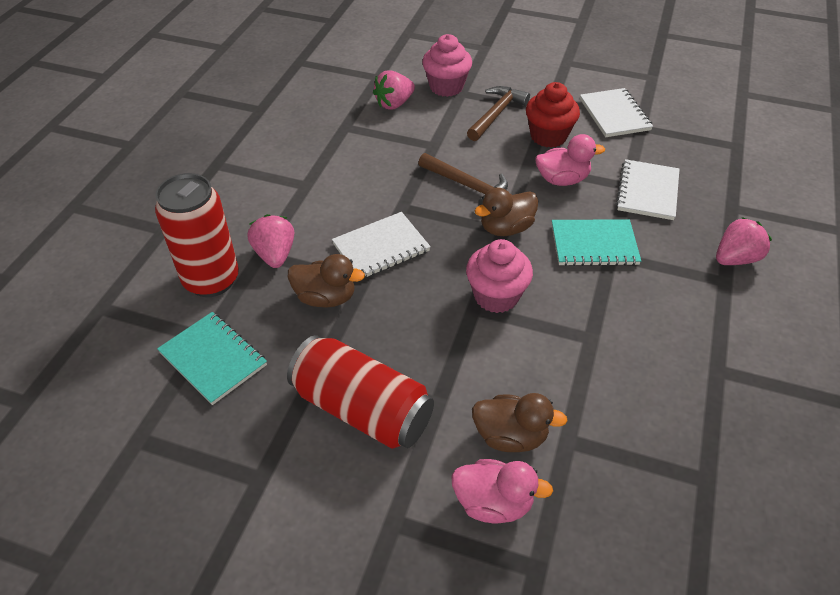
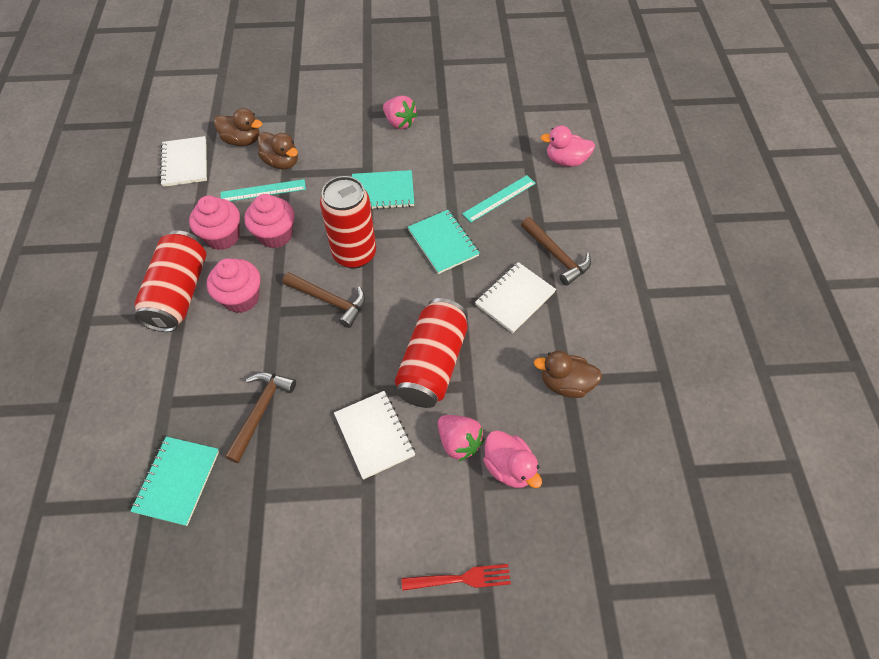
brown hammer: [418,153,508,206] [467,86,530,141] = 2 -> [225,372,296,463] [283,272,366,328] [521,217,591,286] = 3
pink cupcake: [422,34,472,97] [466,239,533,313] = 2 -> [189,196,240,250] [207,258,260,313] [244,194,295,248] = 3
pink strawberry: [248,214,294,268] [373,70,415,110] [716,217,772,265] = 3 -> [383,96,418,129] [438,415,485,462] = 2
red can: [155,173,239,297] [287,335,434,449] = 2 -> [134,230,206,332] [320,176,376,269] [395,298,468,408] = 3
red cupcake: [526,82,580,148] = 1 -> none = 0
red fork: none = 0 -> [402,564,511,591] = 1
turquoise notebook: [157,312,267,405] [552,219,641,266] = 2 -> [130,437,219,526] [352,170,414,210] [408,210,480,274] = 3
turquoise ruler: none = 0 -> [220,179,306,201] [462,175,536,222] = 2

